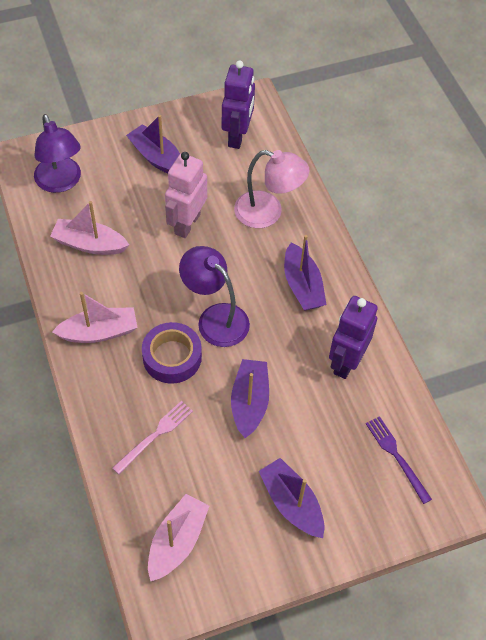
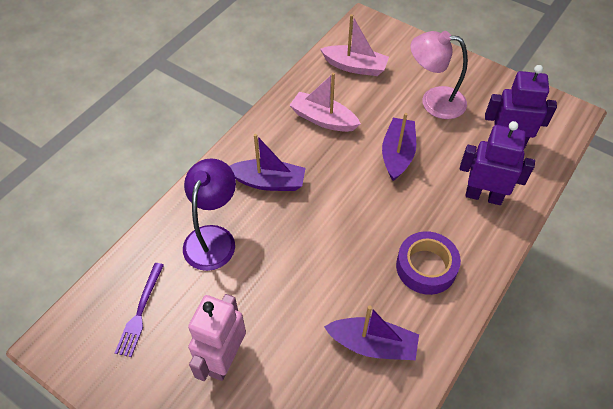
pink boat: [50,201,129,255] [52,292,138,343] [148,494,209,581] = 3 -> [289,73,361,132] [320,14,389,76] = 2
pink fork: [112,401,193,474] = 1 -> none = 0
purple boat: [126,115,180,174] [231,359,269,438] [259,458,325,538] [284,235,327,311] = 4 -> [229,134,305,191] [324,306,419,360] [382,113,416,181] = 3
purple lamp: [34,114,81,193] [179,246,250,347] = 2 -> [183,158,236,271] = 1

